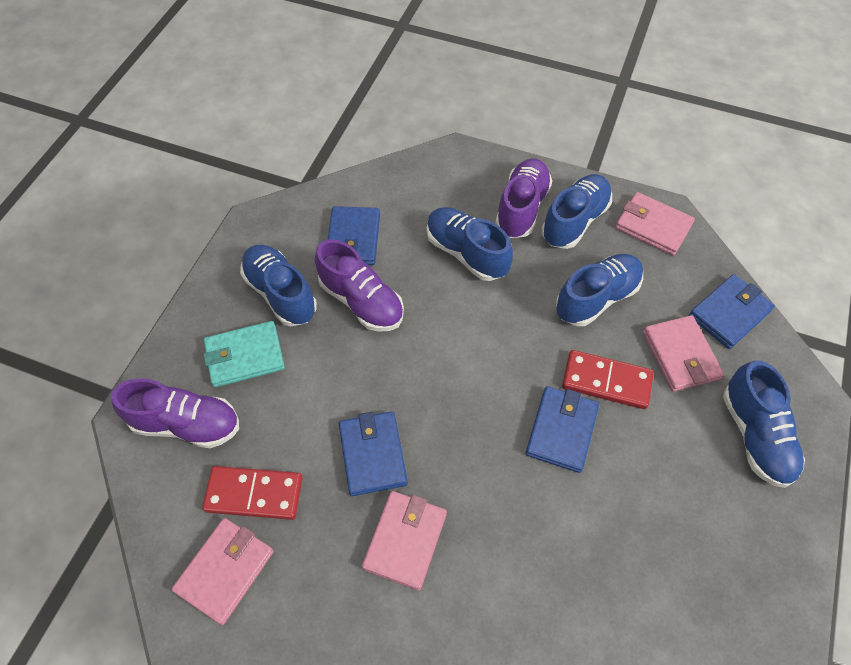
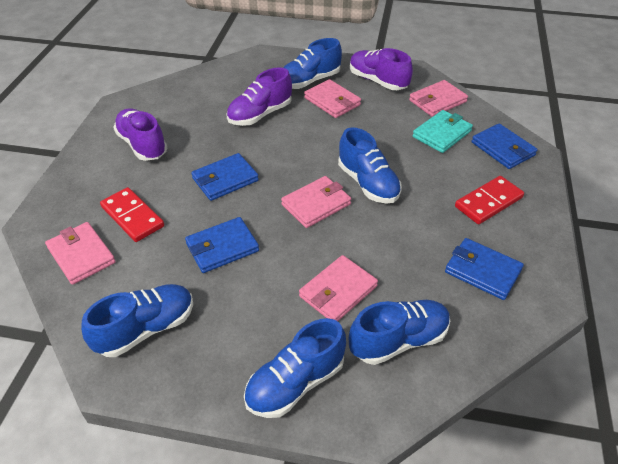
pink wallet: [171,518,274,625] [362,491,447,590] [615,192,695,256] [643,315,724,392] = 4 -> [45,222,116,285] [281,176,351,228] [299,255,378,321] [304,79,361,118] [409,80,468,117] = 5

